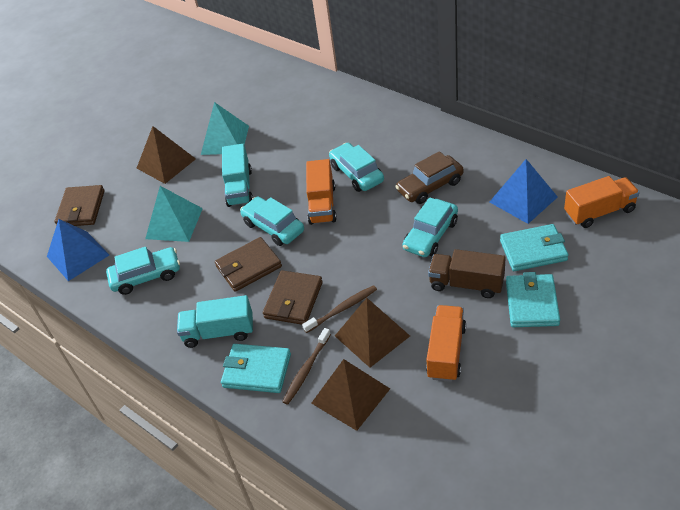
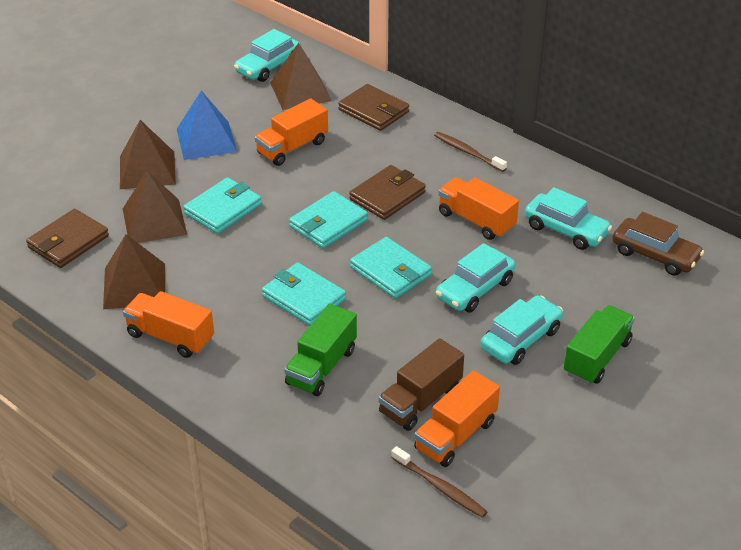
blue pyramid: [47,219,109,281] [490,159,558,224] = 2 -> [177,91,237,160] = 1
brown pyramid: [137,126,196,184] [311,359,390,431] [335,298,410,368] = 3 -> [103,234,165,309] [120,120,176,189] [123,171,187,243] [270,43,332,110] = 4
green truck: none = 0 -> [284,303,357,396] [564,305,635,384] = 2
orange truck: [306,159,337,225] [426,305,466,382] [564,176,640,228] = 3 -> [123,291,214,358] [255,98,328,166] [414,370,500,467] [438,177,519,240] = 4
turquoise pyramid: [145,186,203,242] [201,102,249,155] = 2 -> none = 0
turquoise truck: [177,295,253,348] [222,144,253,207] = 2 -> none = 0
turquoise wallet: [221,344,291,393] [500,224,569,271] [506,272,560,327] = 3 -> [183,177,262,234] [262,262,346,326] [289,191,368,248] [350,237,432,299] = 4

